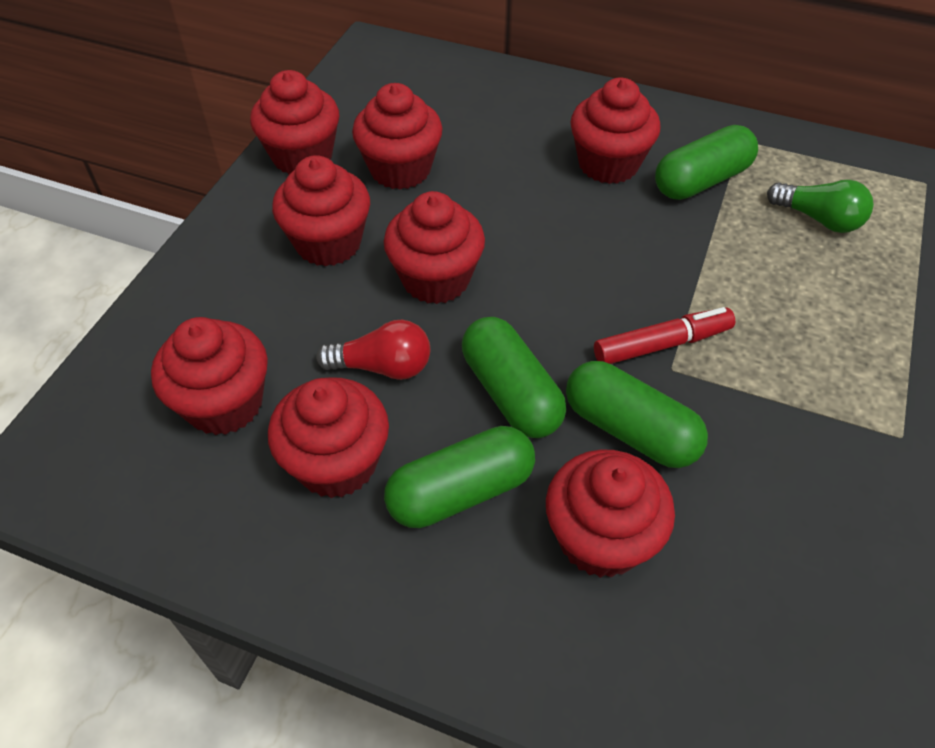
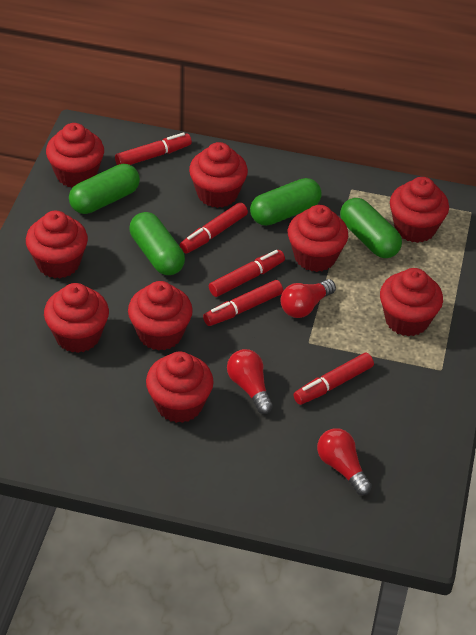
green light bulb: [767,180,874,233] = 1 -> none = 0
red cupcake: [151,317,268,435] [250,70,339,174] [268,377,389,498] [272,155,370,267] [352,83,443,189] [384,191,485,304] [546,449,675,578] [570,78,661,184] = 8 -> [26,211,88,279] [44,283,109,353] [46,123,104,188] [128,281,193,350] [146,351,214,423] [189,142,248,208] [288,205,348,272] [380,268,443,336] [390,177,449,243] = 9
red light bulb: [316,320,430,380] = 1 -> [227,349,273,414] [280,279,336,318] [317,428,372,495] = 3
red marker: [594,307,735,364] = 1 -> [115,132,192,165] [180,202,248,254] [203,280,283,326] [209,250,285,297] [293,353,374,405] = 5

